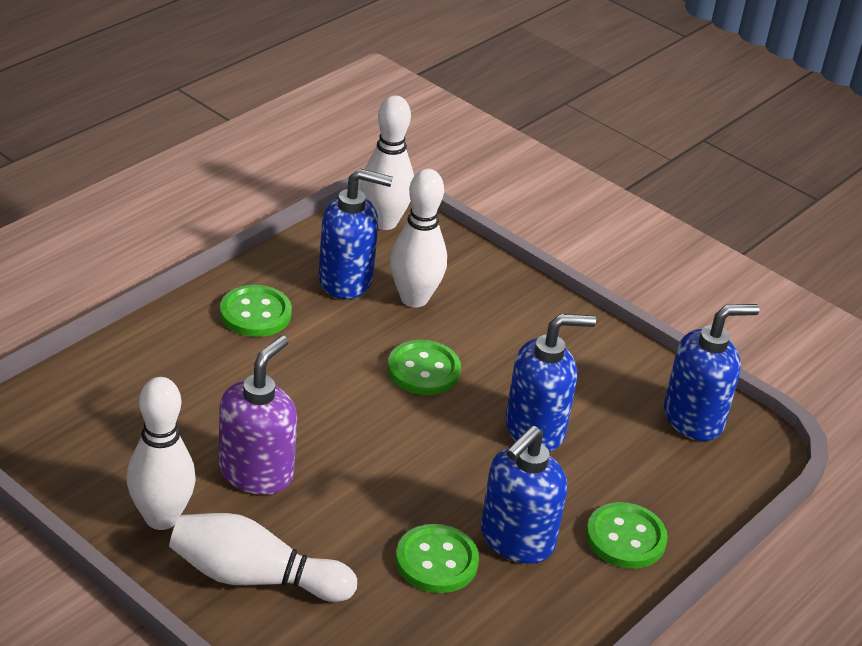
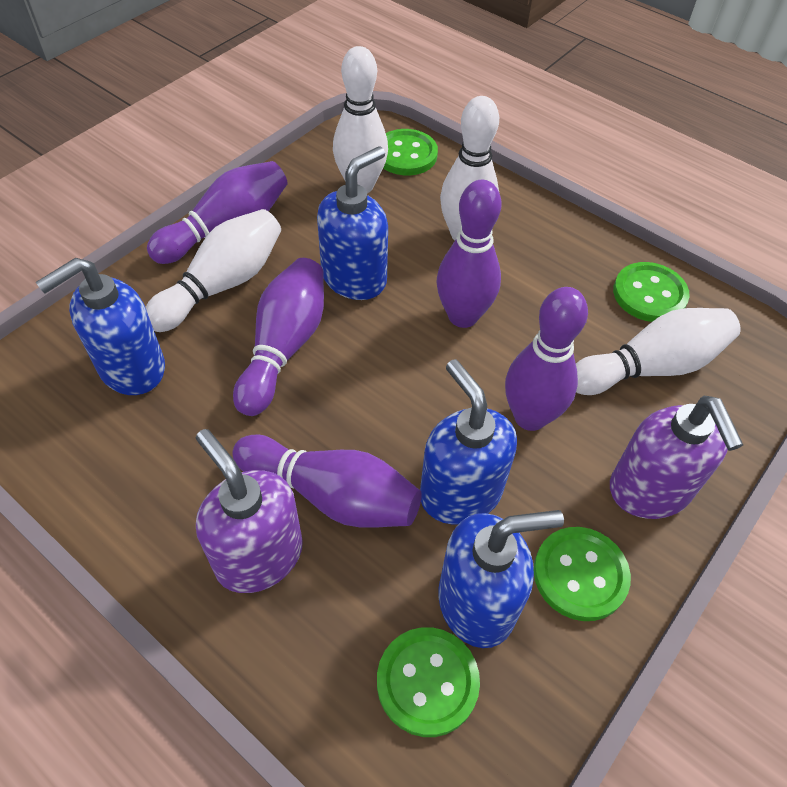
purple bowling pin: none = 0 -> [147,161,287,264] [232,435,422,528] [233,258,324,416] [437,180,501,328] [505,287,588,431] = 5
purple soap dispenser: [218,336,297,495] = 1 -> [196,429,303,593] [610,396,743,519] = 2

